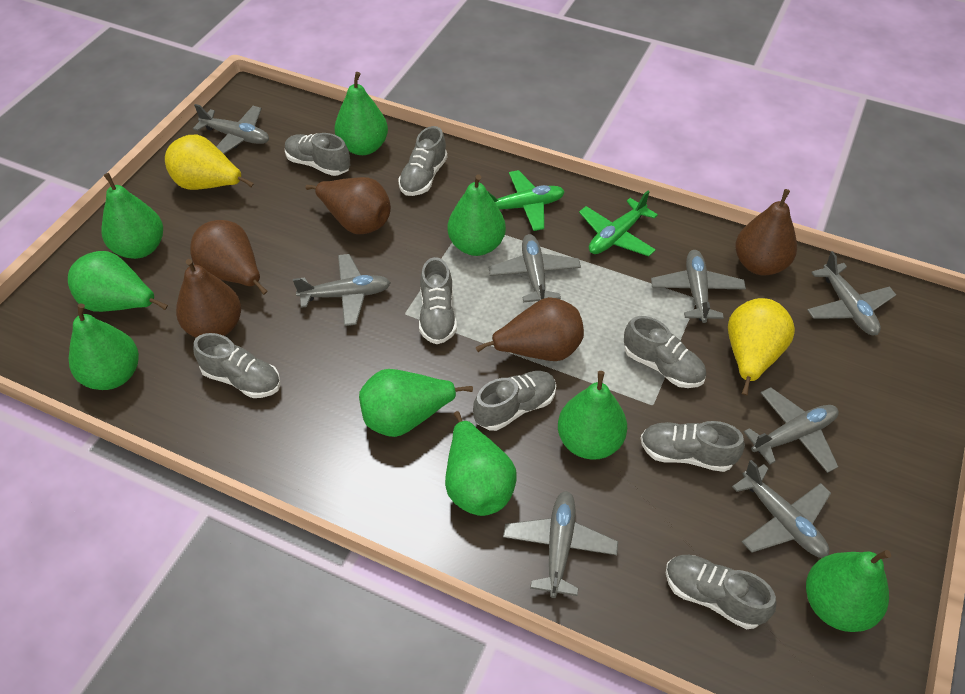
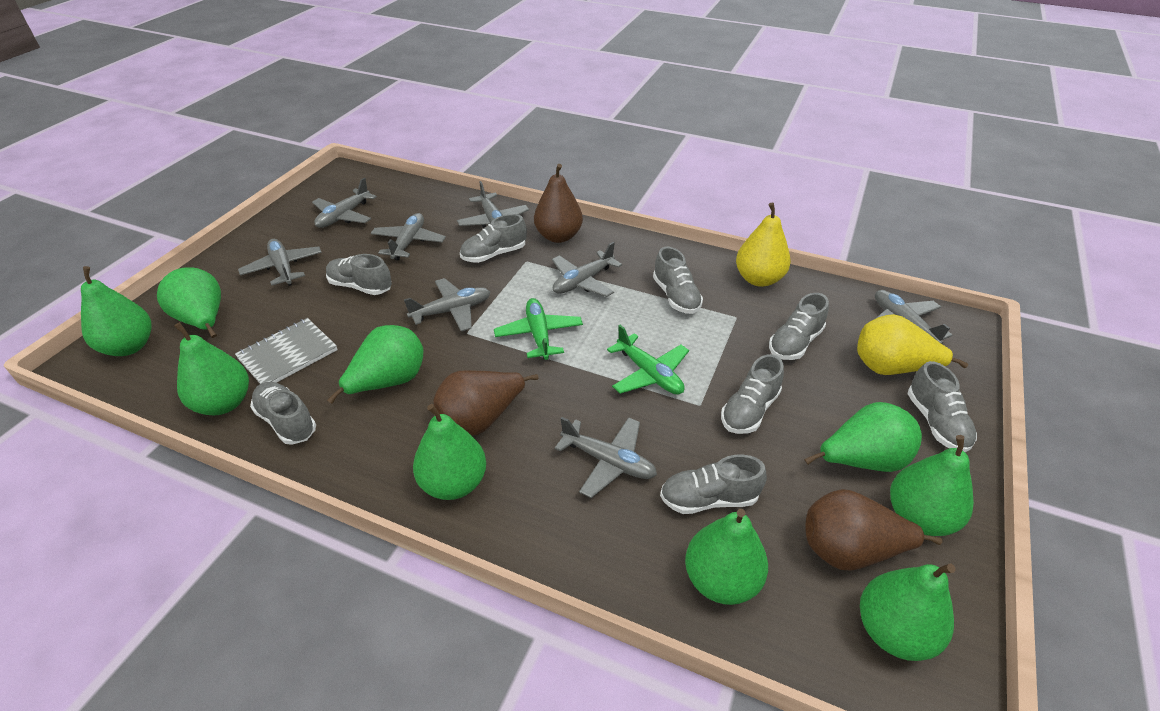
brown pear: [176,259,241,338] [190,220,268,295] [305,177,391,234] [476,297,584,361] [735,189,797,275] = 5 -> [433,370,539,436] [534,164,583,243] [805,489,942,571] = 3
grey notebook: none = 0 -> [235,318,338,384] = 1

